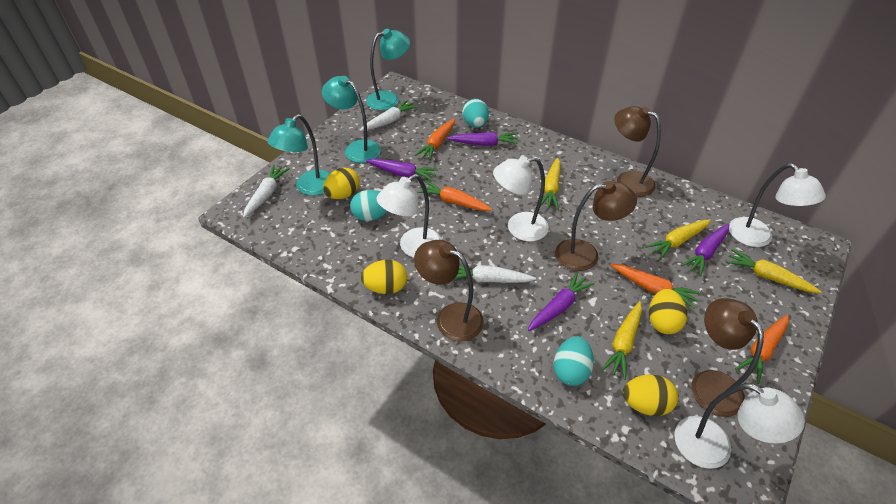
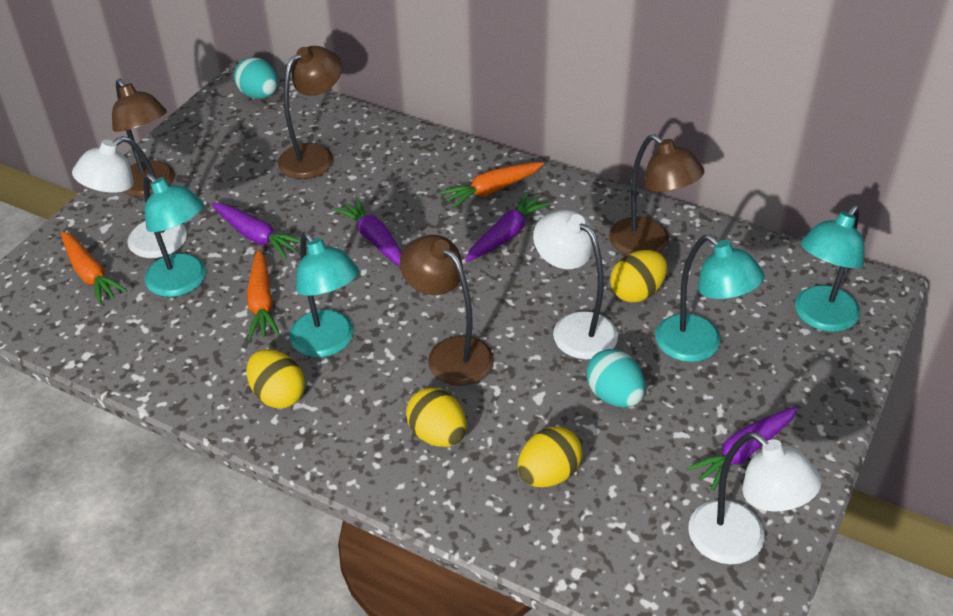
orange carrot: [415,118,455,161] [417,180,492,211] [610,264,701,309] [735,315,789,384] = 4 -> [61,231,127,305] [247,249,280,340] [439,162,544,209] = 3
turquoise egg: [350,190,388,221] [462,99,489,128] [554,336,594,386] = 3 -> [234,57,278,99] [586,349,645,407] = 2
turquoise lamp: [267,114,331,196] [322,76,381,163] [366,29,410,110] = 3 -> [143,173,206,297] [289,232,359,357] [655,235,765,362] [795,205,865,332] = 4
white carrot: [243,165,290,218] [359,100,418,131] [455,265,536,283] = 3 -> none = 0
white lamp: [377,174,442,258] [493,156,549,242] [674,383,805,469] [729,164,826,247] = 4 -> [72,136,187,258] [533,210,618,360] [688,432,822,564] = 3
yellow carrot: [540,157,561,210] [601,301,642,380] [645,219,711,260] [726,249,821,293] = 4 -> none = 0

